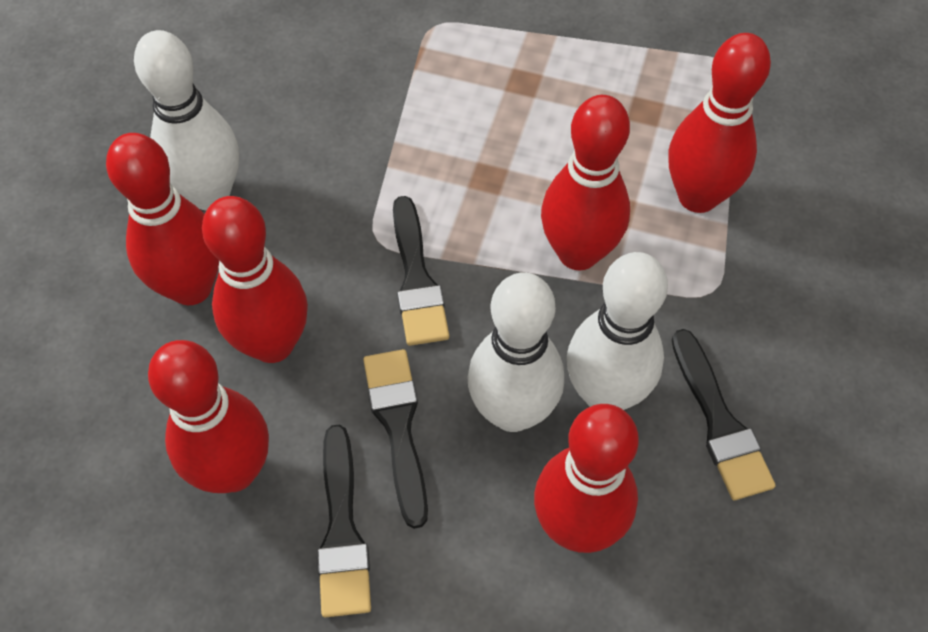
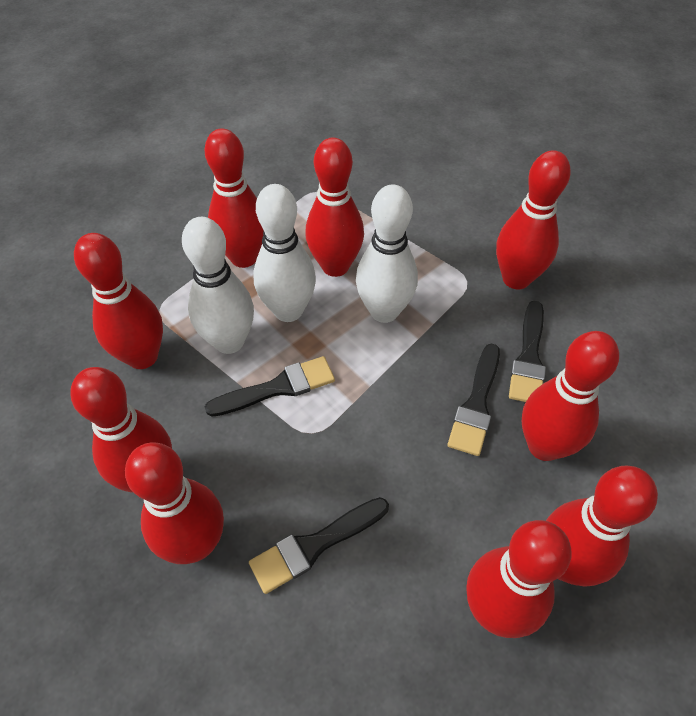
red bowling pin: [106,133,219,305] [148,340,269,493] [202,196,308,363] [534,404,639,553] [541,95,630,270] [668,33,771,213] = 6 -> [70,367,172,493] [74,233,163,369] [125,443,224,564] [205,128,264,268] [305,138,364,277] [466,520,572,638] [496,150,571,289] [522,331,619,461] [546,466,658,587] = 9

